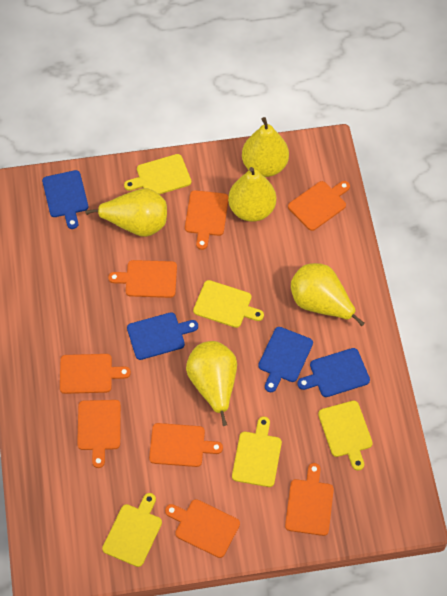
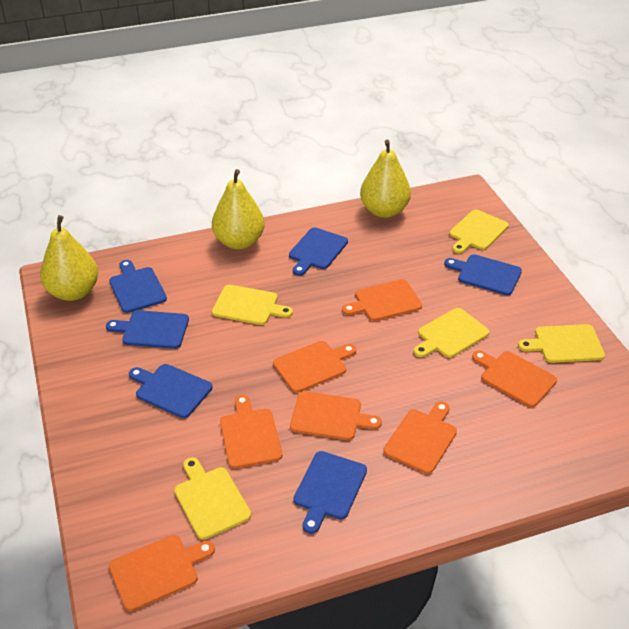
blue cutting board: [42,170,88,229] [127,312,198,360] [258,327,313,392] [297,348,370,397] = 4 -> [106,310,189,349] [109,260,167,313] [129,364,212,418] [289,227,348,276] [293,451,367,534] [444,254,522,295] = 6
orange cutting board: [60,354,131,394] [77,400,121,468] [108,260,177,298] [149,423,223,467] [165,499,240,558] [185,190,229,250] [285,463,334,536] [288,181,350,231] = 8 -> [109,535,215,611] [220,395,282,468] [273,341,356,393] [290,391,382,440] [342,279,422,321] [383,401,457,474] [472,350,557,407] = 7
yellow pear: [85,188,167,237] [186,341,237,426] [228,167,276,222] [242,117,289,177] [291,263,365,326] = 5 -> [40,215,98,301] [212,169,265,250] [360,140,411,218] = 3

